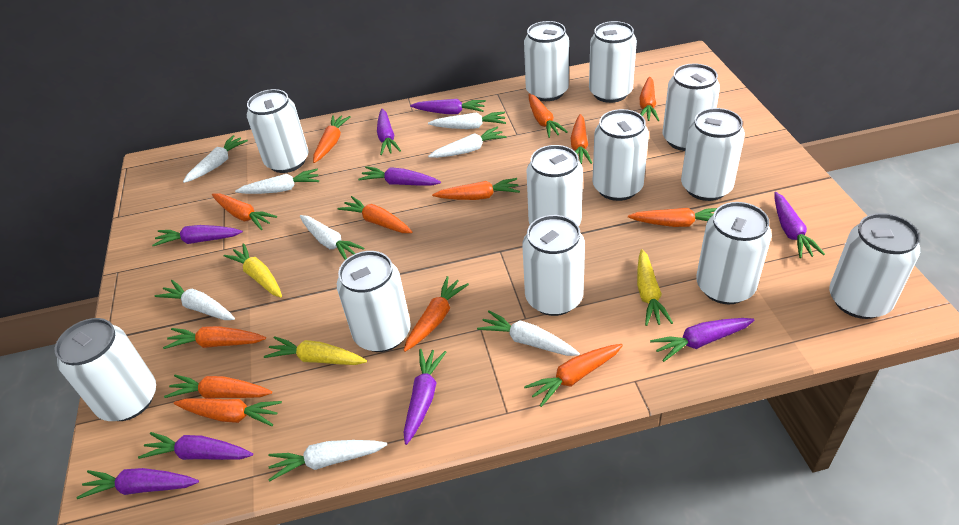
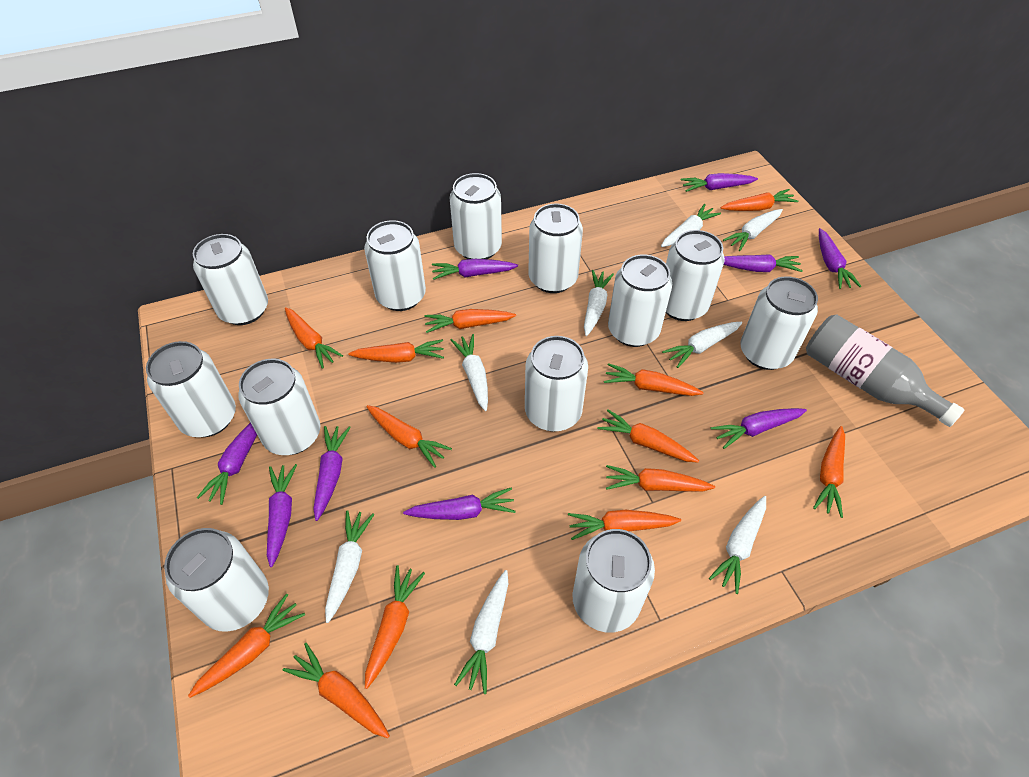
grey bottle: none = 0 -> [806,314,965,427] = 1
yellow carrot: [223,243,282,297] [264,336,367,365] [637,249,673,326] = 3 -> none = 0

